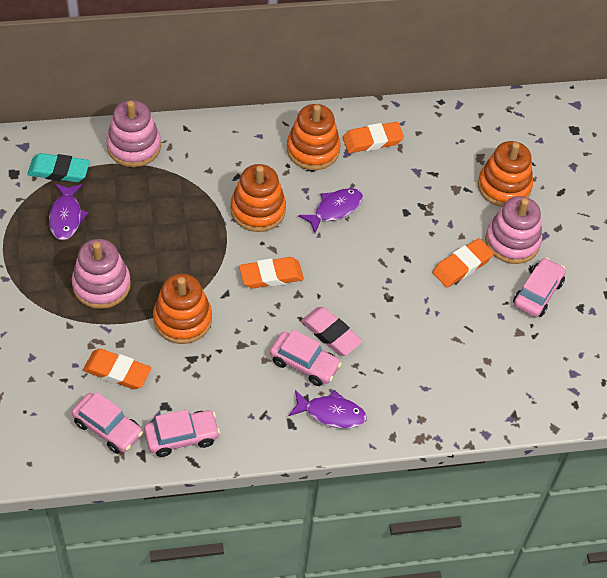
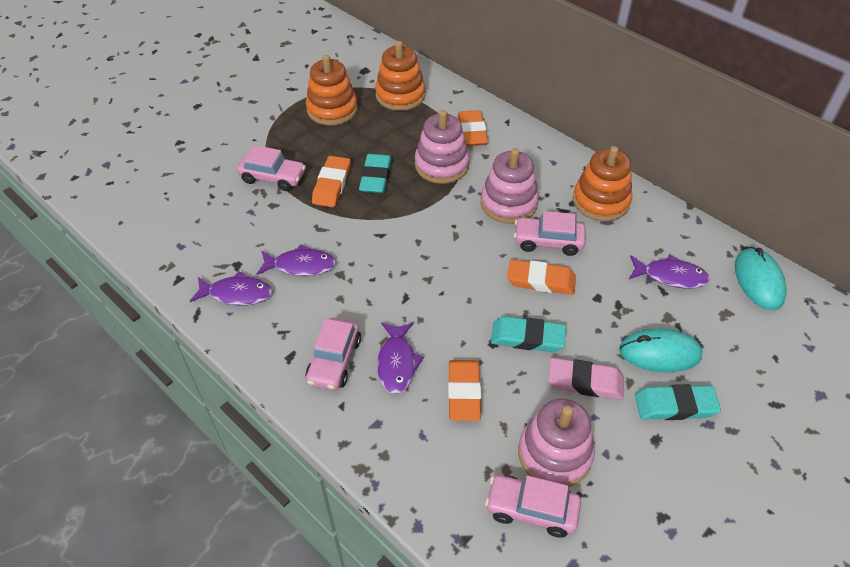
orange stacking toy: [153,274,212,344] [231,164,286,232] [287,104,341,170] [478,141,533,207] = 4 -> [306,55,358,125] [375,41,425,111] [573,146,632,221] = 3
purple fish: [49,184,88,240] [289,390,367,428] [298,188,363,233] = 3 -> [190,271,272,306] [257,244,336,276] [377,322,424,394] [629,255,710,289] = 4
turquoise eraser: [27,153,90,182] = 1 -> [359,154,392,193] [491,316,566,352] [635,384,721,420] = 3
turquoise mouse: none = 0 -> [619,328,703,372] [735,247,787,310] = 2

